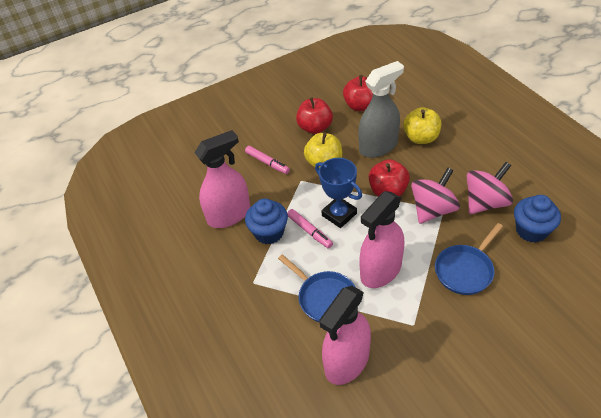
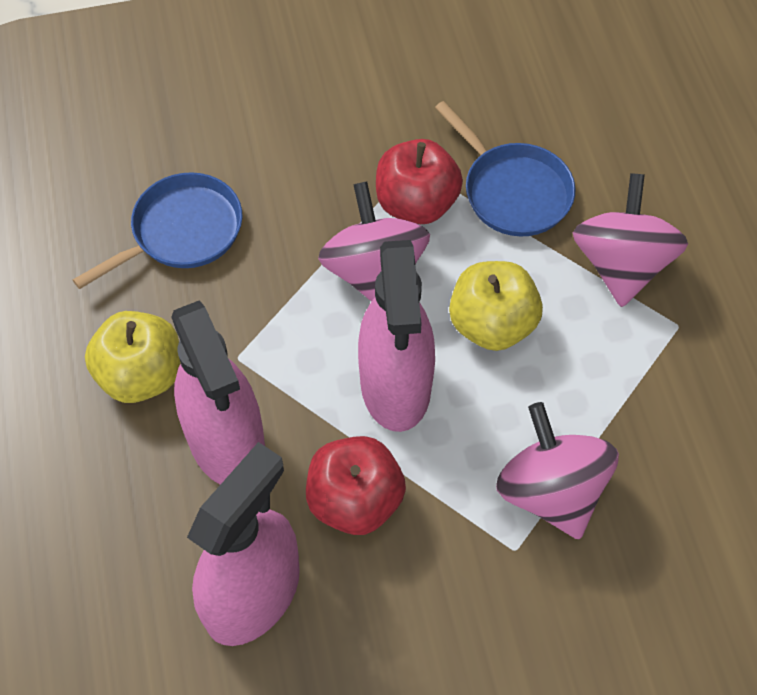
blue cupcake: [245,198,288,244] [514,195,561,243] = 2 -> none = 0
blue trophy: [315,158,362,228] = 1 -> none = 0
grey spray bottle: [358,61,404,158] = 1 -> none = 0
pink marker: [245,146,290,174] [287,209,333,249] = 2 -> none = 0
pink spinning top: [411,168,460,224] [467,162,513,214] = 2 -> [318,182,430,302] [496,402,619,539] [573,173,688,307] = 3
red apple: [296,97,333,134] [343,75,373,111] [369,159,410,197] = 3 -> [306,436,406,535] [376,139,463,224] = 2

